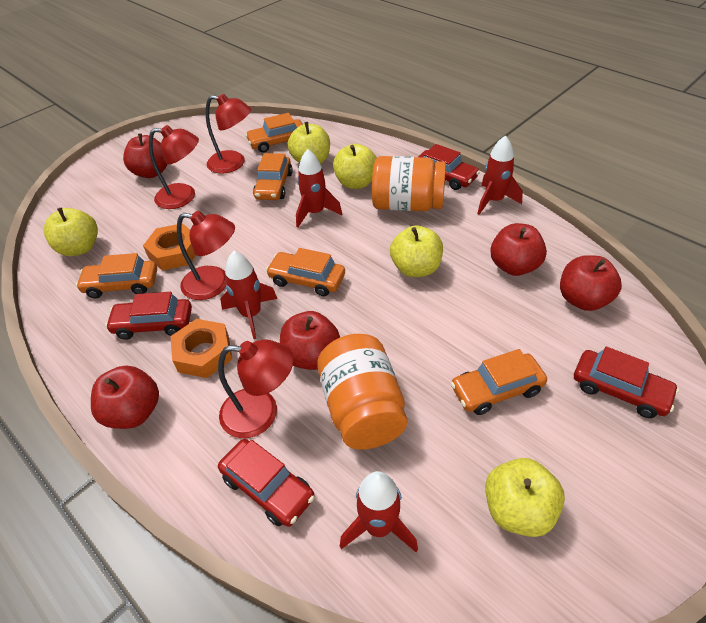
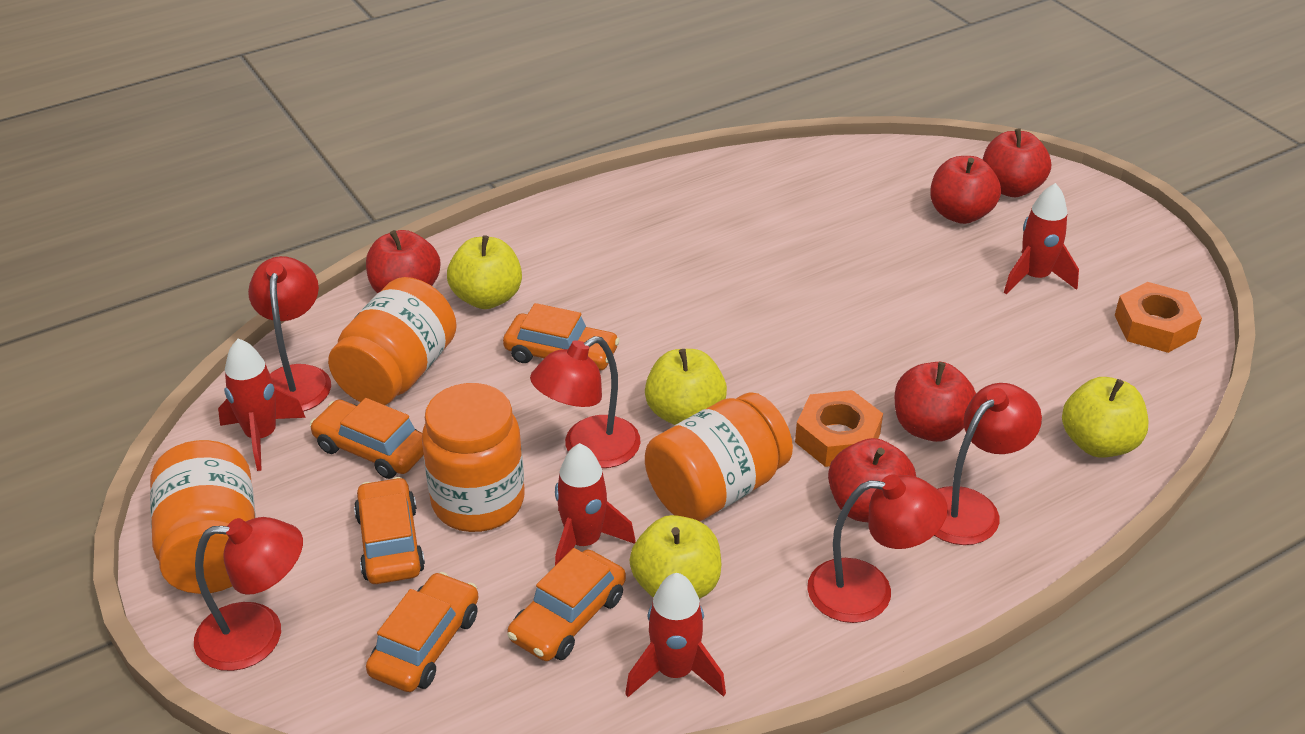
orange jar: [317,334,407,449] [372,156,446,211] = 2 -> [150,440,256,594] [328,277,457,405] [422,383,525,532] [645,392,793,521] = 4
red car: [105,292,192,340] [218,439,315,527] [418,144,480,190] [574,347,679,418] = 4 -> none = 0
red lamp: [149,125,199,209] [177,211,235,300] [206,94,251,174] [218,339,294,438] = 4 -> [194,517,303,671] [248,256,331,412] [530,336,640,468] [807,474,948,623] [934,383,1042,545] = 5
yellow apple: [44,208,98,256] [288,122,330,164] [333,144,377,189] [390,225,443,277] [485,458,565,537] = 5 -> [447,235,522,309] [630,515,722,599] [645,349,727,425] [1062,377,1149,458] = 4

